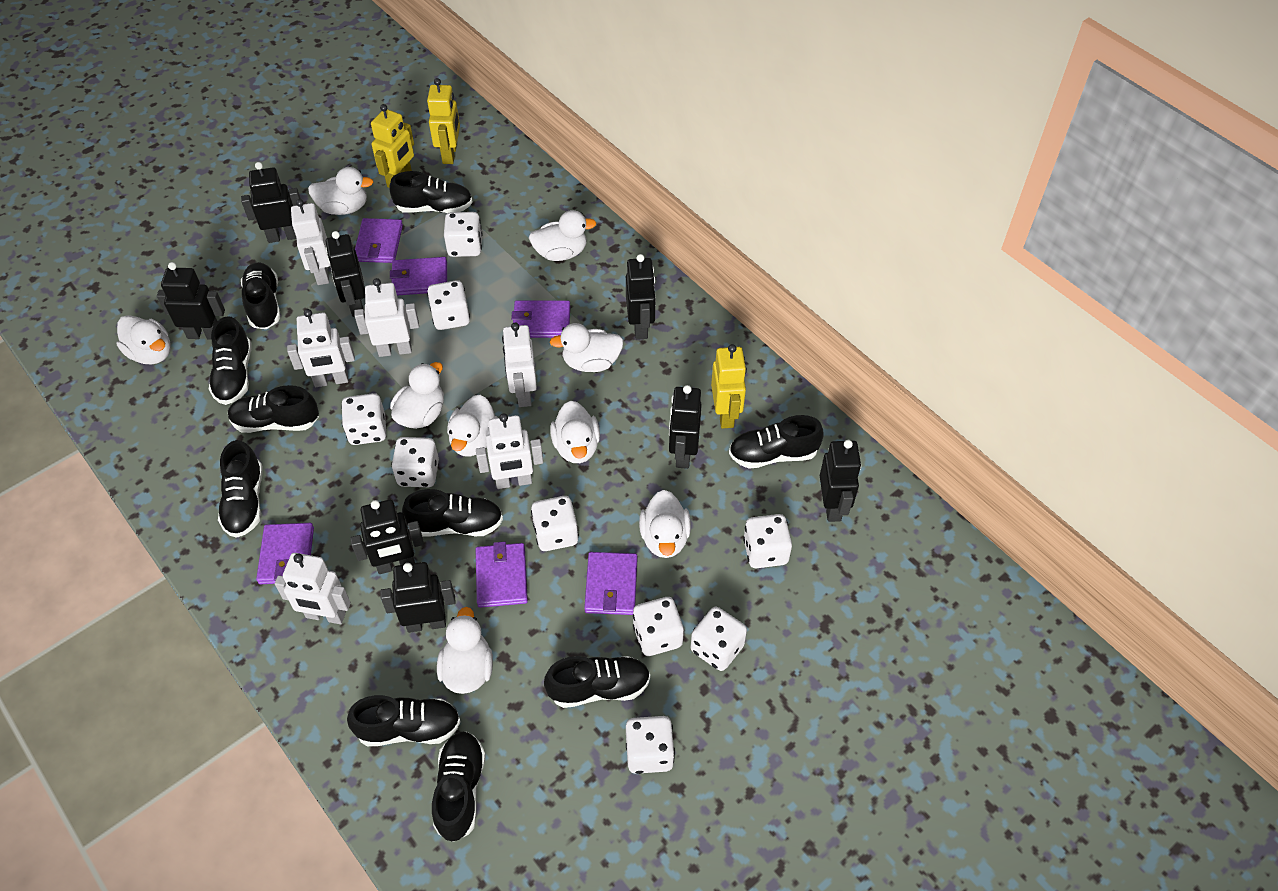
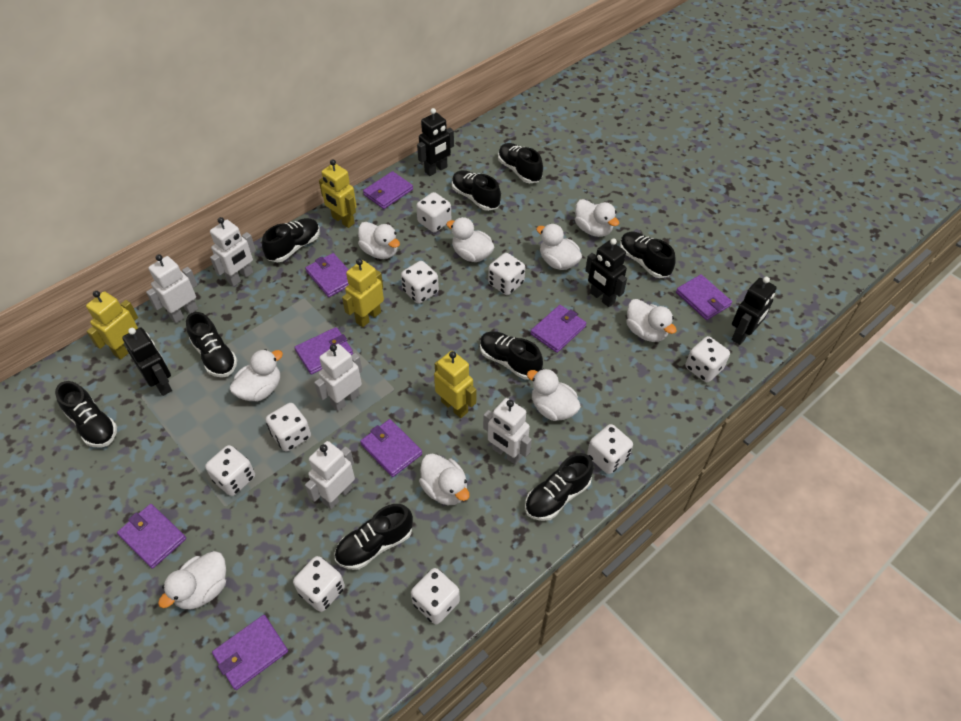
black robot: [157,262,225,340] [241,162,301,243] [325,231,365,317] [350,500,424,574] [380,562,456,633] [626,254,656,340] [669,385,702,469] [820,440,861,522] = 8 -> [122,328,172,396] [417,108,454,176] [585,238,627,307] [731,277,777,345] = 4
black shoe: [209,316,252,405] [218,440,263,538] [228,385,319,433] [241,262,281,329] [347,695,461,746] [389,171,473,213] [402,489,503,537] [432,732,486,842] [544,656,650,708] [729,415,823,468] = 10 -> [55,381,117,447] [186,312,237,378] [262,218,320,262] [334,504,413,570] [452,170,501,211] [480,331,543,379] [498,143,543,183] [525,453,593,521] [620,232,676,278] = 9
purple wallet: [256,523,314,584] [355,218,403,263] [390,257,447,296] [476,542,528,608] [511,300,570,338] [584,552,637,615] = 6 -> [117,504,186,569] [212,615,288,690] [295,327,353,375] [305,253,349,297] [360,419,422,477] [363,171,413,209] [530,305,586,353] [676,274,732,320] = 8
white robot: [275,553,351,624] [287,309,355,387] [291,199,330,285] [354,278,419,357] [476,413,543,489] [502,322,537,407] = 6 -> [146,254,198,323] [210,217,256,286] [305,441,355,509] [314,344,362,411] [483,398,532,465] = 5
yellow robot: [371,104,414,188] [427,78,460,164] [711,344,747,429] = 3 -> [86,291,138,360] [319,159,357,228] [342,259,384,327] [434,351,476,418] = 4

